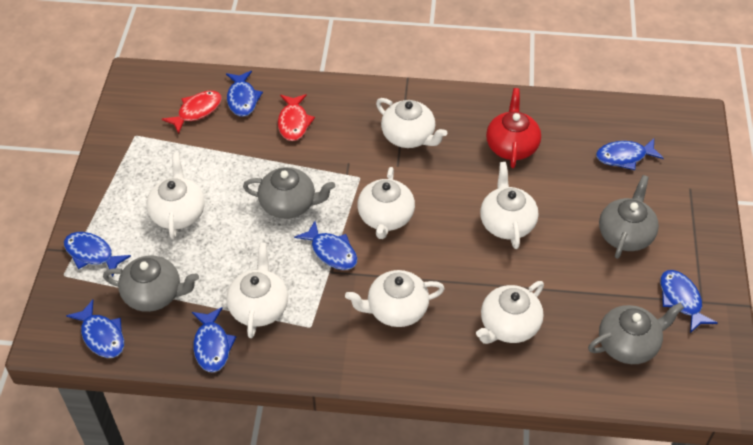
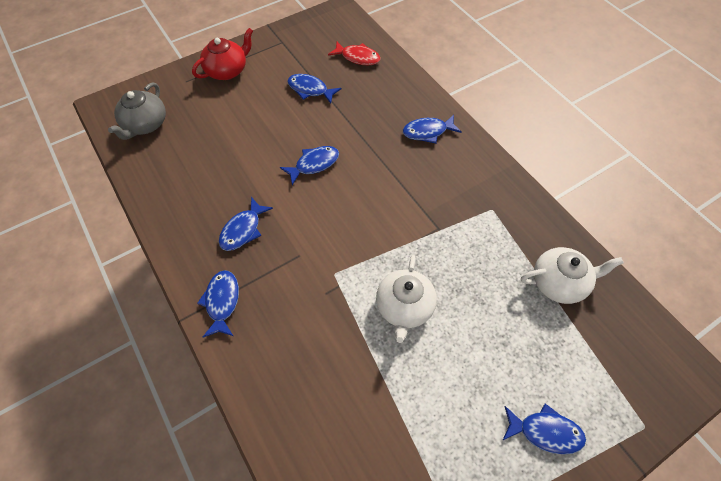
blue fish: [64,232,131,277] [66,300,124,358] [192,307,236,372] [226,71,263,117] [294,221,357,270] [596,138,664,170] [660,270,717,333] = 7 -> [197,270,239,338] [219,197,273,251] [280,146,339,185] [287,74,342,104] [403,115,462,143] [502,404,586,455] = 6
grey teapot: [103,256,199,312] [243,167,335,219] [588,303,684,364] [599,175,659,259] = 4 -> [108,82,166,140] = 1
red fish: [162,91,222,134] [278,94,315,141] = 2 -> [328,41,381,65] = 1
white teapot: [146,152,205,239] [226,243,288,338] [345,270,445,327] [357,167,415,239] [376,98,447,148] [476,281,544,344] [480,162,538,249] = 7 -> [376,255,437,343] [521,247,624,304] = 2

